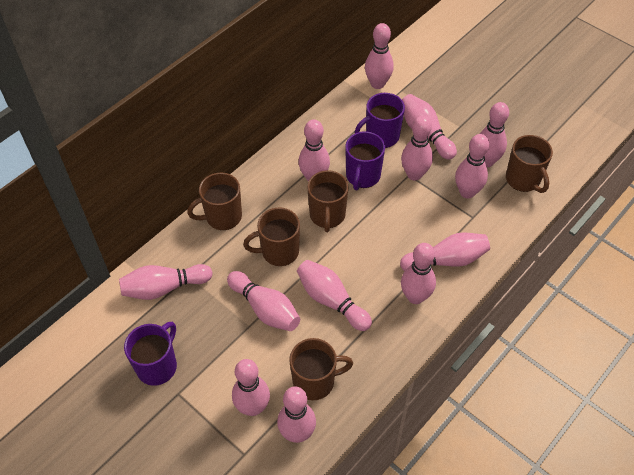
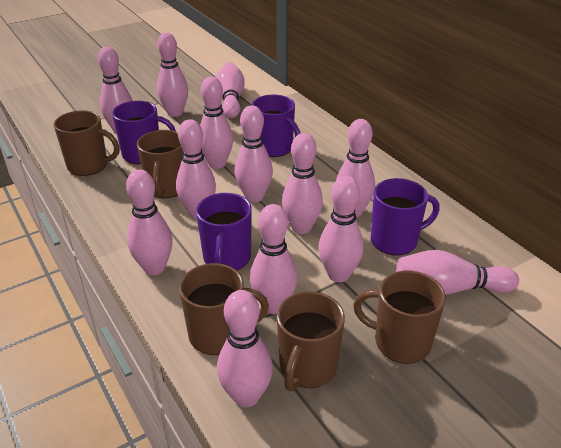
purple mug: [124,322,177,386] [345,131,385,190] [355,93,405,148] = 3 -> [112,101,176,164] [196,193,252,270] [252,95,300,157] [371,178,440,256] = 4

